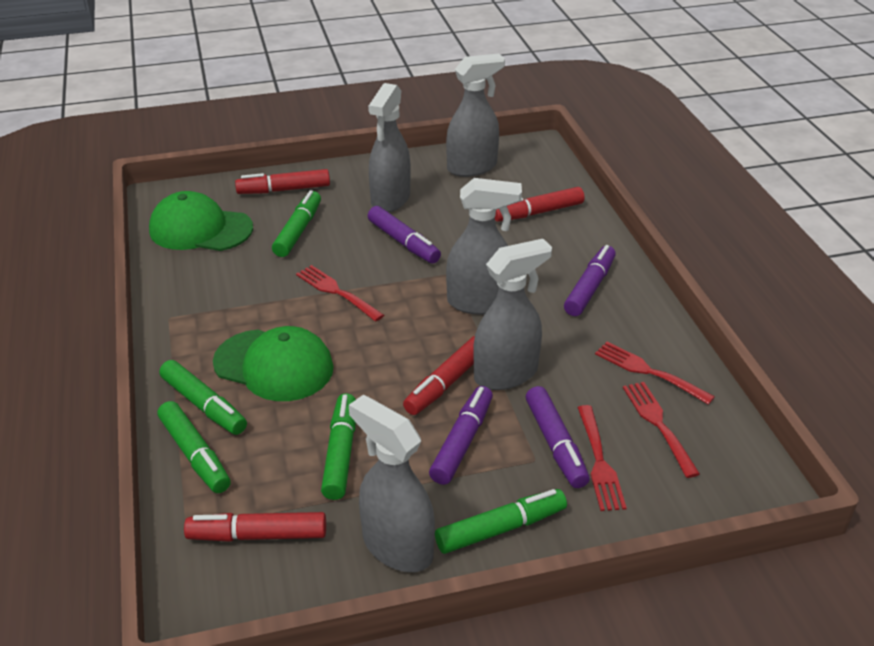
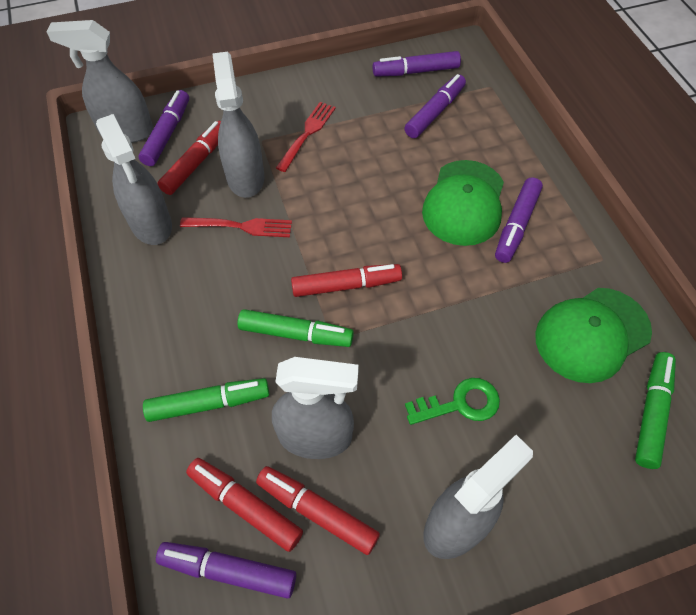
green key: none = 0 -> [405,378,500,425] = 1
green marker: [158,401,231,493] [159,360,247,435] [272,190,321,257] [321,393,356,500] [435,489,567,554] = 5 -> [143,378,269,422] [237,309,354,347] [635,352,676,469] = 3
purple marker: [368,206,441,264] [429,386,493,485] [526,386,590,488] [564,245,616,316] = 4 -> [138,90,189,166] [156,542,296,599] [373,51,461,77] [404,74,466,138] [495,177,543,263] = 5
red fork: [296,265,384,321] [577,405,627,511] [595,342,715,405] [623,382,700,478] = 4 -> [180,217,292,237] [276,102,336,172] = 2

